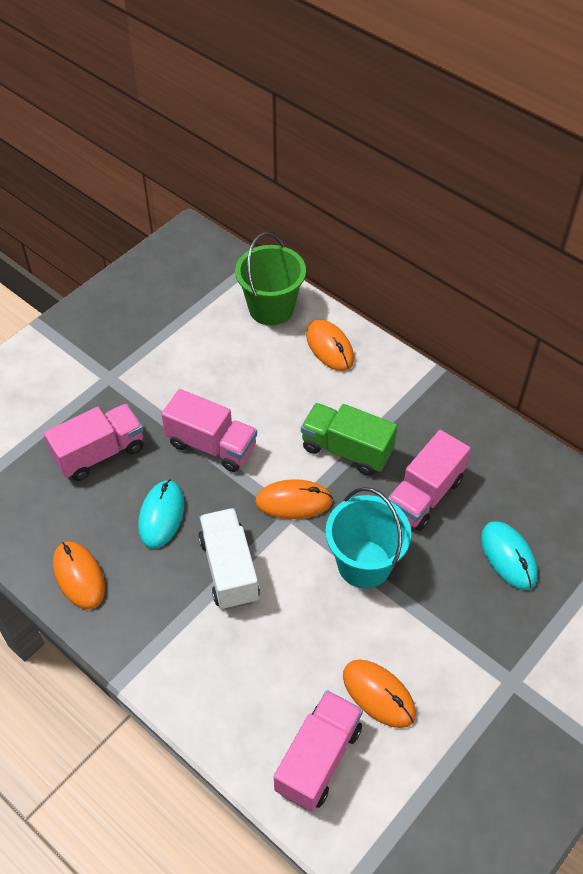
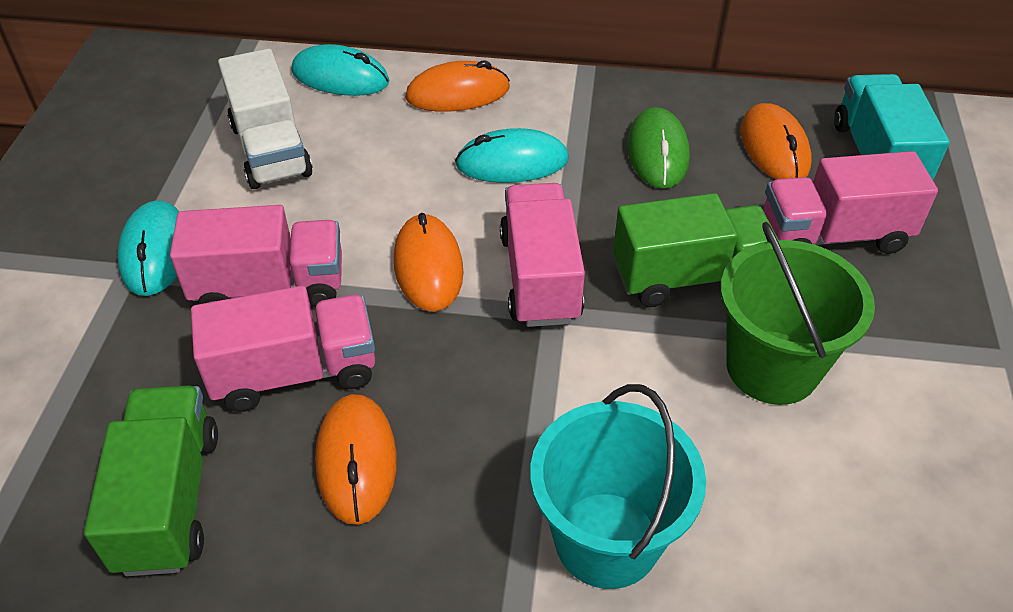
green mouse: none = 0 -> [627,107,690,189] = 1
green truck: [301,403,397,476] = 1 -> [84,385,218,576] [613,193,778,307] = 2
turquoise mouse: [138,479,184,549] [481,521,538,590] = 2 -> [117,200,179,296] [291,44,389,96] [455,128,569,183] = 3
turquoise truck: none = 0 -> [834,74,950,180] = 1

